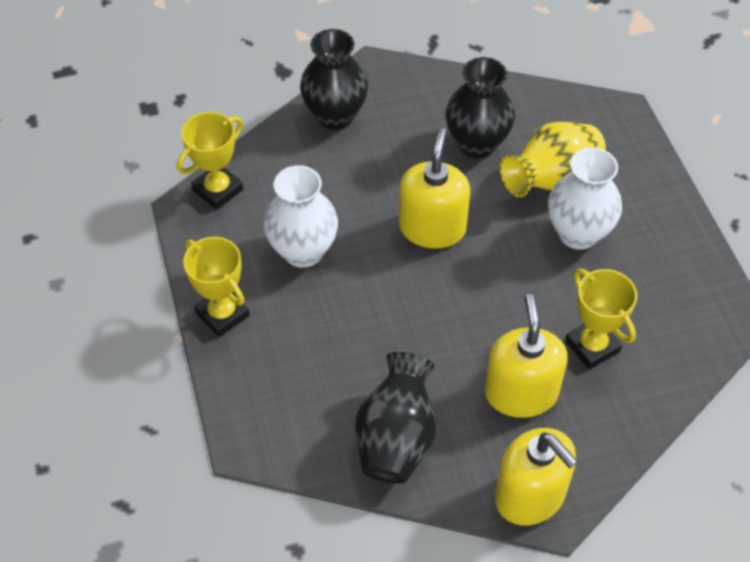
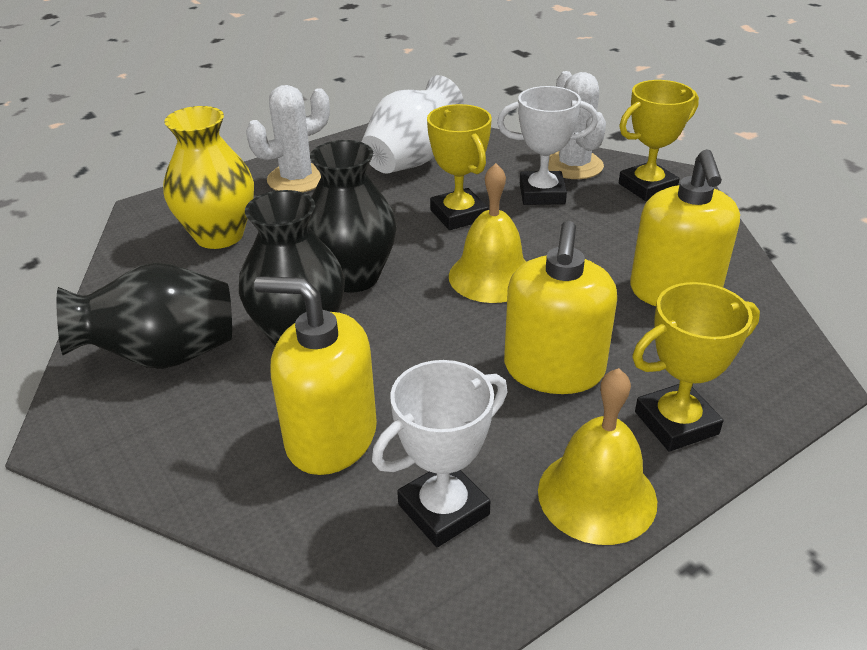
white cactus: none = 0 -> [246,85,330,192] [548,71,606,179] = 2
white trophy: none = 0 -> [372,360,508,547] [497,86,598,205] = 2
white vase: [264,165,338,268] [548,147,622,250] = 2 -> [362,75,464,174] = 1
yellow bell: none = 0 -> [449,163,526,303] [538,368,657,545] = 2

